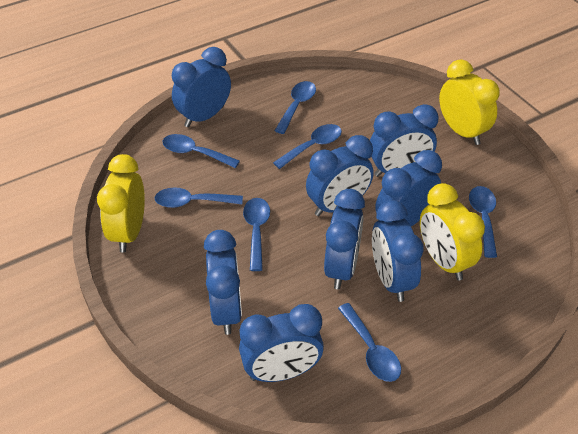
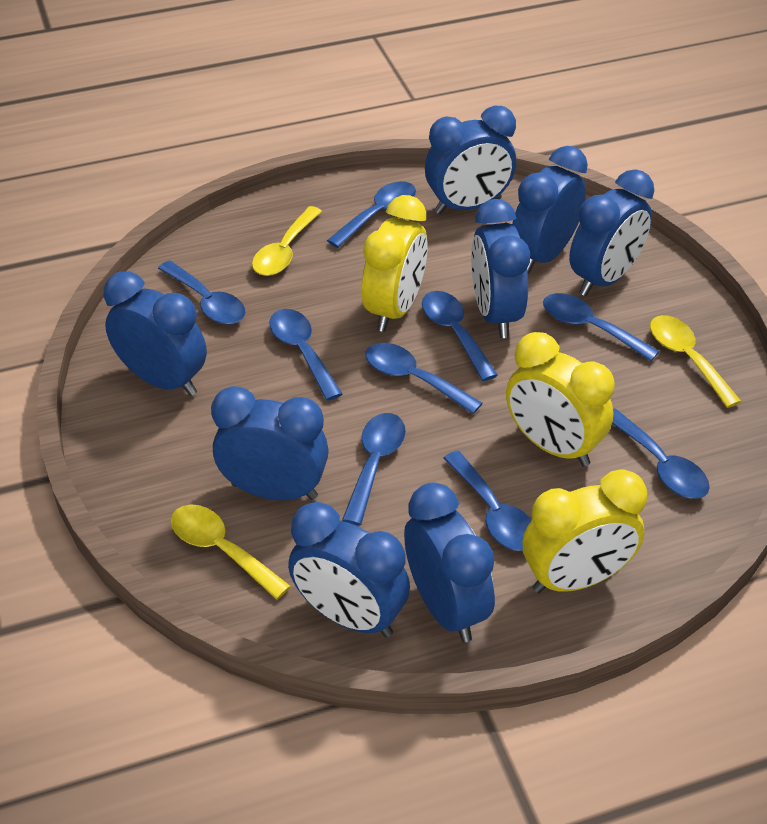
blue spoon: [155,187,243,208] [162,134,240,168] [243,198,270,271] [273,124,342,169] [274,81,316,134] [338,303,401,382] [469,186,497,258] = 7 -> [158,261,245,325] [269,309,342,401] [327,181,416,248] [342,413,406,525] [365,343,483,414] [422,291,498,381] [443,451,531,551] [543,293,659,361] [612,408,710,499] = 9
yellow spoon: none = 0 -> [171,505,291,599] [252,206,322,276] [650,315,741,408] = 3

